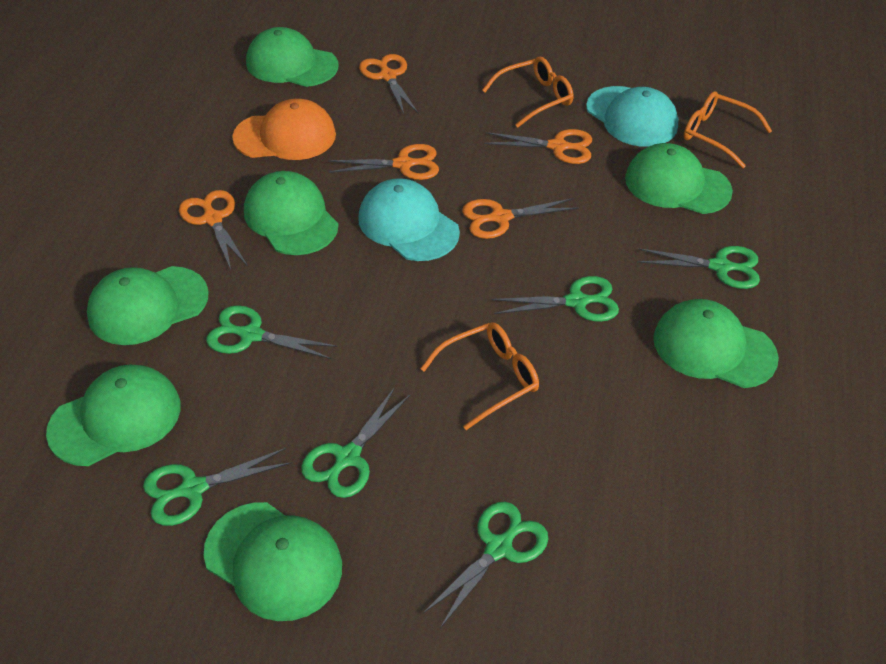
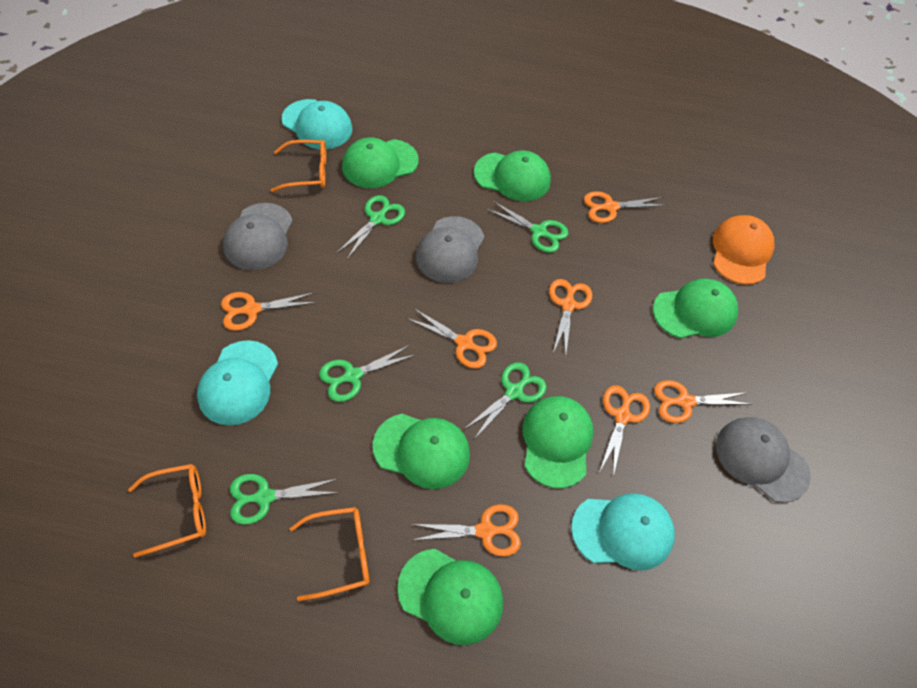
green cap: [46,365,181,466] [87,266,209,345] [204,502,342,621] [244,171,339,255] [246,27,338,87] [625,143,733,214] [653,299,779,388] = 7 -> [342,138,418,188] [373,414,470,489] [397,549,503,645] [474,150,551,201] [522,396,594,488] [653,278,738,338] = 6
green scissors: [143,448,292,526] [206,305,338,359] [301,387,411,498] [423,502,548,628] [491,276,619,322] [638,246,760,289] = 6 -> [230,474,340,525] [319,344,417,402] [337,195,405,259] [463,362,547,439] [486,201,568,253] = 5
grey cap: none = 0 -> [223,203,293,270] [416,216,484,283] [716,417,811,503] = 3
orange scissors: [179,190,248,270] [328,144,439,180] [359,54,418,114] [462,198,579,239] [484,129,592,164] = 5 -> [221,292,317,331] [406,308,497,369] [411,504,521,557] [549,279,592,357] [584,191,667,223] [600,385,650,477] [654,380,753,423] = 7
turquoise cap: [358,178,460,261] [586,86,678,147] = 2 -> [197,340,278,425] [282,99,352,149] [571,493,675,570] = 3

